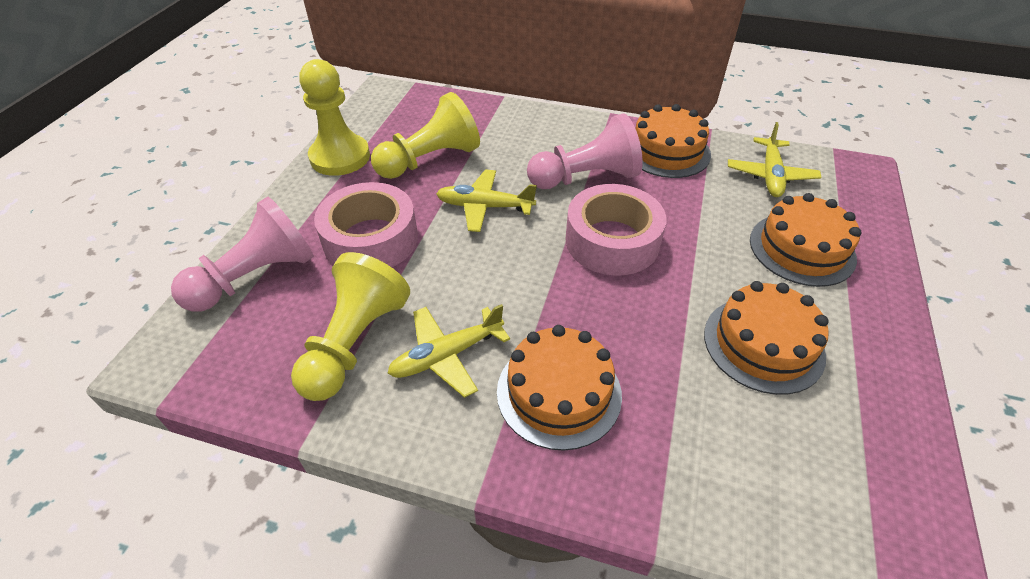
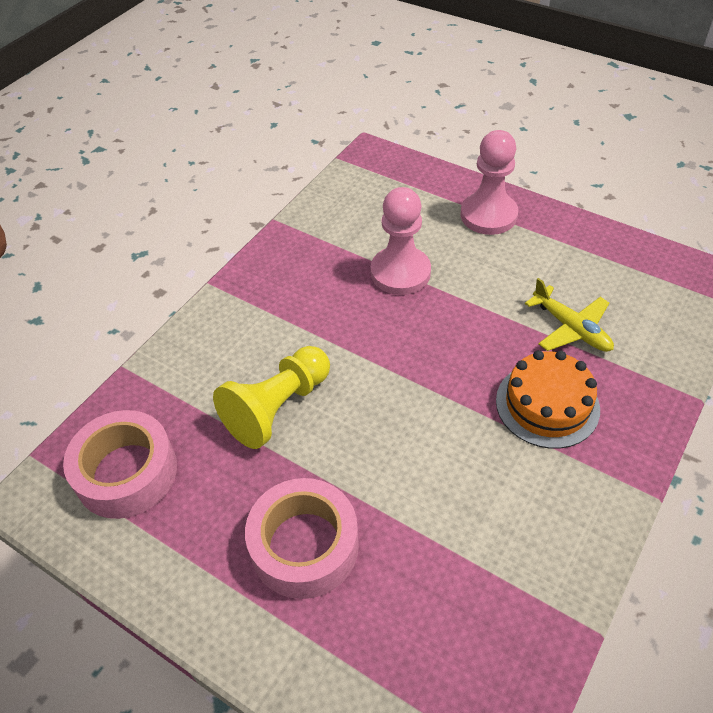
orange cake: [497,325,622,451] [635,104,711,178] [704,281,829,395] [750,193,862,287] = 4 -> [496,350,600,449] = 1
yellow pawn: [291,252,410,401] [299,59,370,176] [371,92,480,179] = 3 -> [213,346,330,449] = 1
yellow plane: [387,304,510,398] [436,169,537,232] [728,122,822,197] = 3 -> [525,278,614,352] = 1

